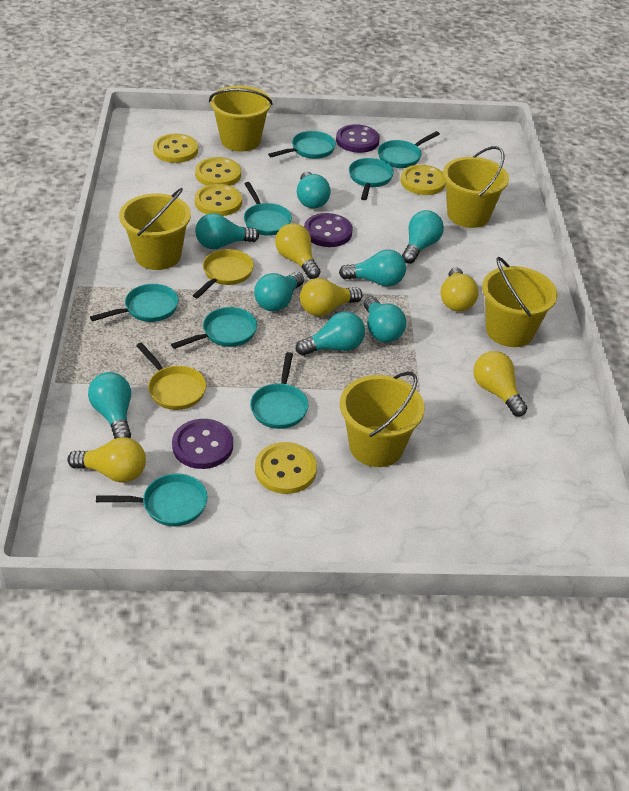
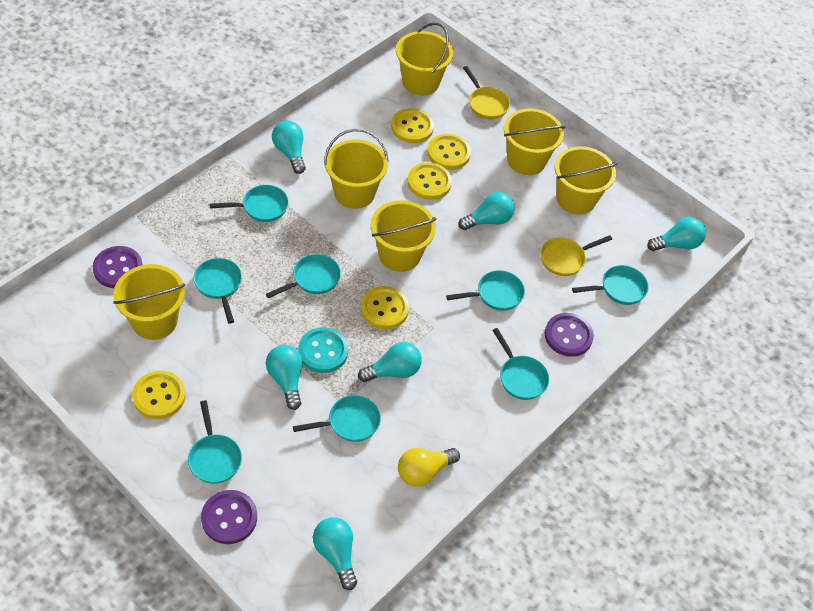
turquoise button: none = 0 -> [298,327,348,373] = 1
turquoise light bulb: [88,372,131,439] [195,213,259,249] [254,272,304,311] [296,311,365,356] [297,172,331,209] [339,249,406,287] [364,297,406,343] [402,210,444,264] = 8 -> [266,345,302,410] [272,121,306,174] [313,517,357,590] [358,342,422,382] [459,192,515,230] [647,217,706,251] = 6
yellow bucket: [119,188,191,270] [209,86,273,152] [340,372,425,467] [443,146,509,228] [482,257,557,347] = 5 -> [113,264,185,340] [324,129,389,209] [371,200,436,272] [396,22,453,95] [504,108,565,175] [555,146,618,214] = 6
yellow light bulb: [67,437,146,483] [275,223,320,279] [300,278,363,316] [441,267,478,311] [473,351,527,416] = 5 -> [398,448,460,487] = 1

